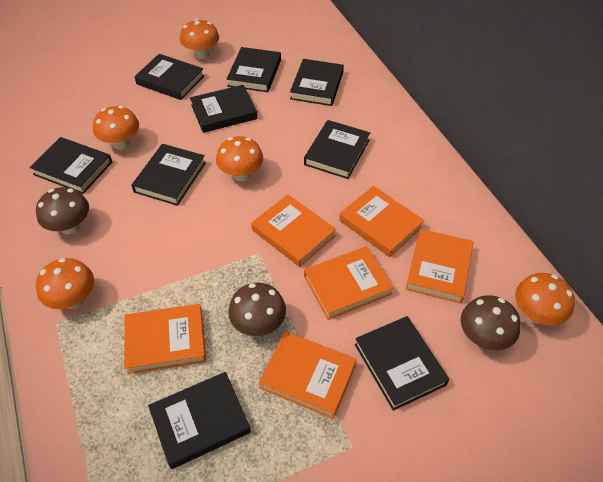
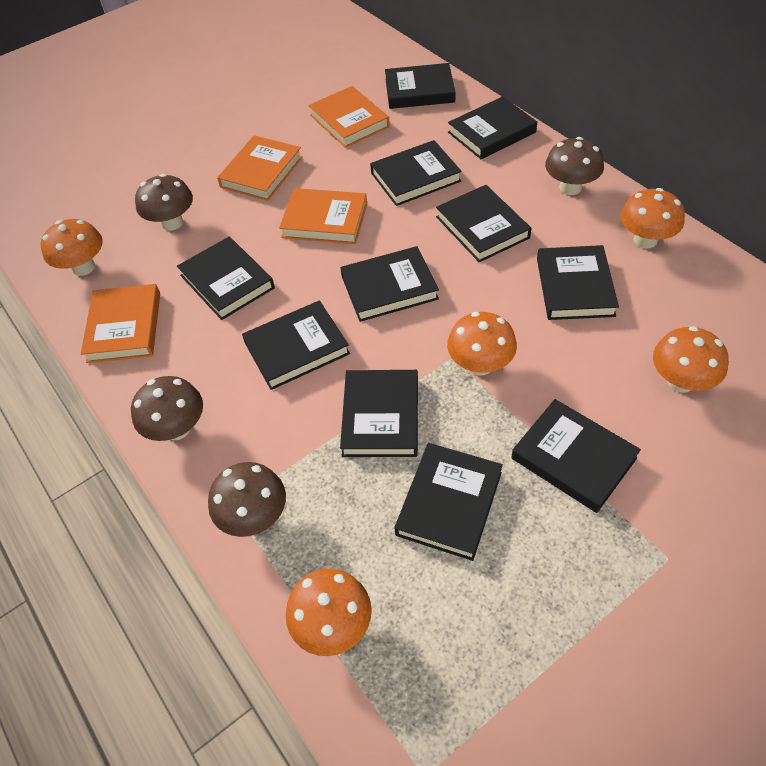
black book: [30,137,112,194] [131,144,206,206] [134,54,204,100] [148,372,251,469] [190,85,258,133] [227,47,281,92] [290,59,344,106] [304,120,370,179] [355,316,449,411] = 9 -> [177,237,275,320] [242,301,350,390] [340,246,439,322] [340,370,418,457] [370,140,462,206] [385,63,455,109] [394,443,503,561] [436,185,531,262] [448,96,537,159] [511,399,641,513] [537,245,619,320] = 11
brown mushroom: [36,187,89,235] [228,283,286,336] [461,295,521,350] = 3 -> [131,376,203,441] [135,174,193,231] [208,462,286,537] [545,137,604,195] = 4
orange book: [124,304,206,374] [251,194,336,267] [259,331,357,419] [304,246,394,320] [339,186,424,257] [405,229,474,304] = 6 -> [81,284,160,363] [217,135,303,201] [279,188,367,244] [308,86,390,148] = 4

